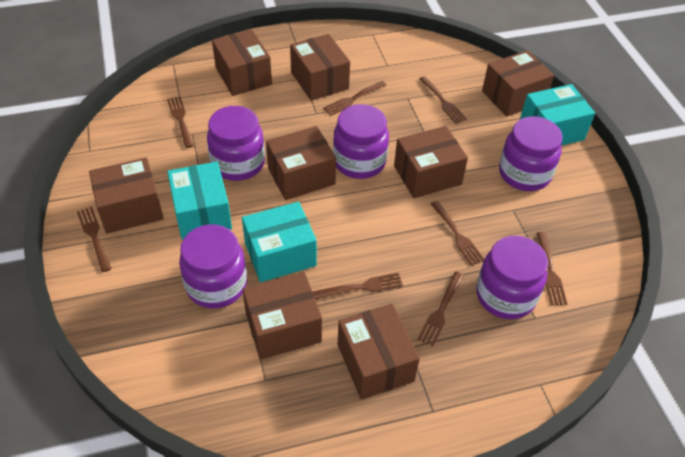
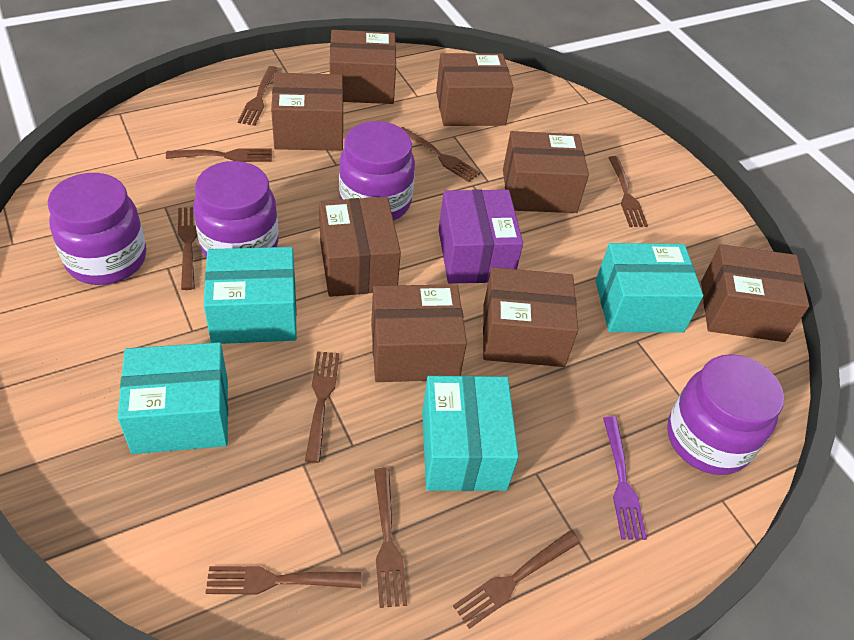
brown fork: [77,207,112,272] [167,96,194,148] [313,273,403,300] [323,81,386,116] [417,272,464,346] [419,76,467,124] [431,201,484,266] [537,232,567,305] = 8 -> [166,148,272,162] [178,207,197,290] [206,566,362,594] [238,66,278,126] [305,351,340,463] [374,468,407,608] [401,127,480,182] [453,531,580,629] [608,156,648,227] = 9
purple box: none = 0 -> [439,189,523,284] = 1
purple fork: none = 0 -> [603,416,647,540] = 1
purple jar: [179,224,247,308] [207,106,265,181] [333,104,389,179] [476,236,548,319] [499,116,563,191] = 5 -> [47,173,147,285] [193,161,279,258] [339,121,415,221] [667,354,784,475] = 4
turquoise box: [167,161,232,240] [242,202,317,282] [520,84,595,146] = 3 -> [117,342,228,454] [204,247,297,344] [422,375,519,491] [596,243,703,332] = 4

